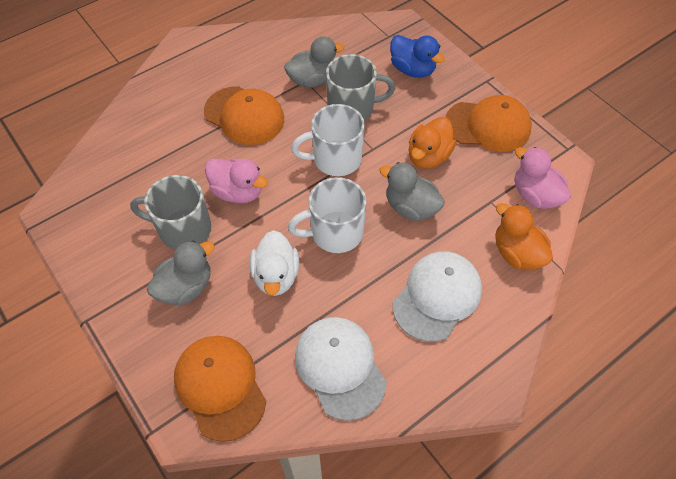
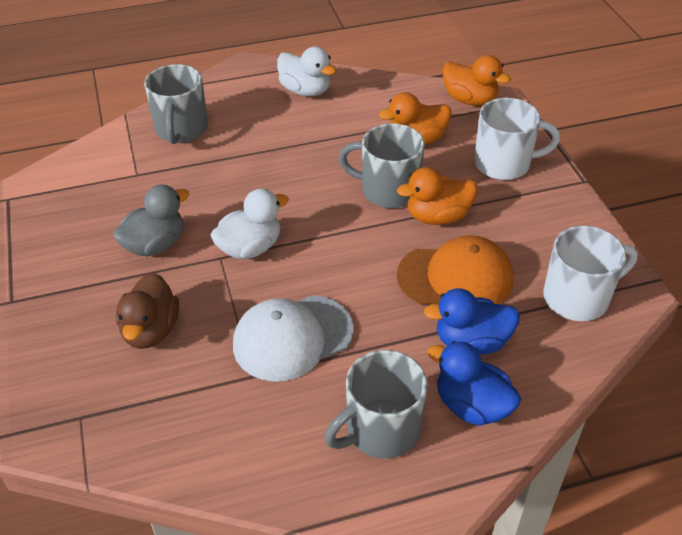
blue duck: [390,35,445,78] = 1 -> [424,288,520,354] [427,341,521,426] = 2
brown duck: none = 0 -> [116,272,179,349] = 1
grey duck: [147,241,215,306] [284,36,345,88] [379,162,445,221] = 3 -> [113,185,189,256] = 1
grey mug: [130,175,211,250] [326,54,395,120] = 2 -> [144,64,208,144] [324,350,428,458] [339,123,425,208] = 3
orange cap: [174,336,266,442] [204,86,284,145] [445,95,532,152] = 3 -> [396,235,513,304] = 1
orange duck: [409,117,456,168] [495,203,553,270] = 2 -> [379,92,452,145] [397,167,478,225] [442,55,511,106] = 3
pink duck: [205,159,268,203] [515,147,571,209] = 2 -> none = 0
white cap: [295,317,387,421] [393,252,482,342] = 2 -> [233,295,354,382] = 1
white duck: [250,230,299,296] = 1 -> [211,189,289,260] [277,46,337,96] = 2

